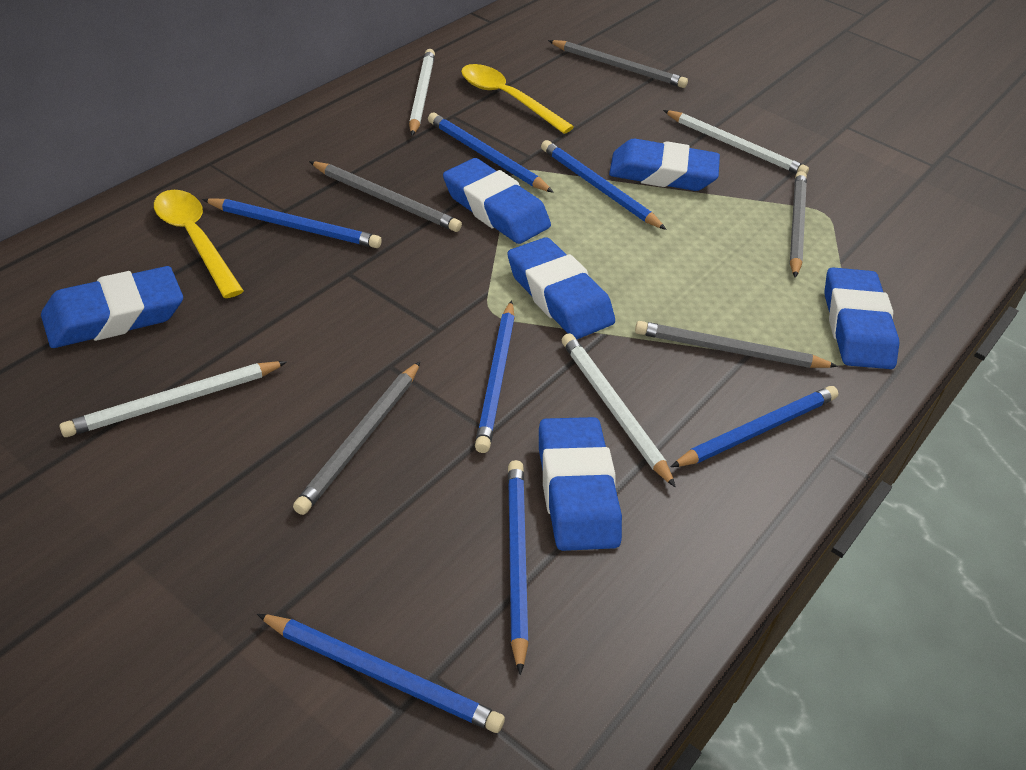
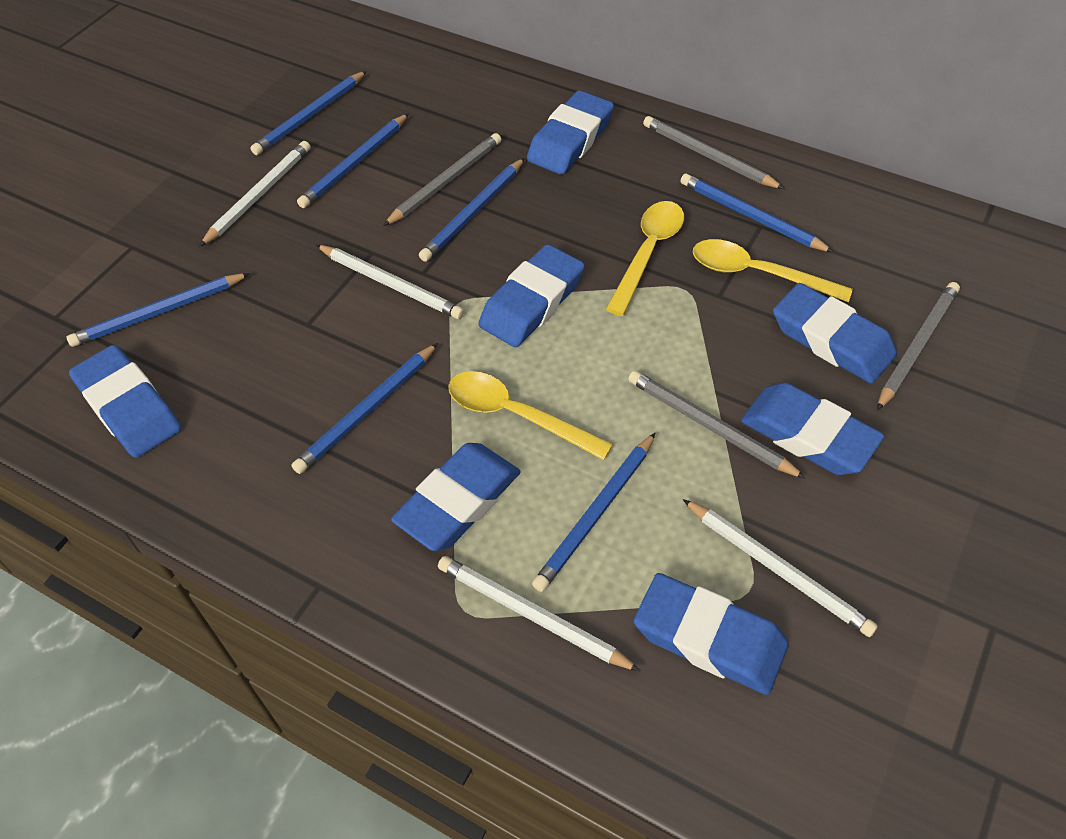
blue eraser: [41,266,183,348] [443,158,551,244] [507,237,615,339] [539,417,622,551] [609,139,720,191] [824,267,899,369] = 6 -> [69,345,181,458] [391,443,520,551] [478,244,584,347] [527,91,614,174] [634,573,788,695] [741,383,884,475] [773,283,897,384] = 7
grey pencil: [293,361,420,515] [309,161,462,232] [548,40,688,88] [635,321,838,368] [790,171,807,278] = 5 -> [383,133,501,226] [628,371,806,479] [643,116,784,189] [877,282,960,411] = 4
yellow spoon: [154,190,244,298] [461,64,574,134] = 2 -> [448,371,613,460] [606,201,684,316] [693,239,853,302] = 3

